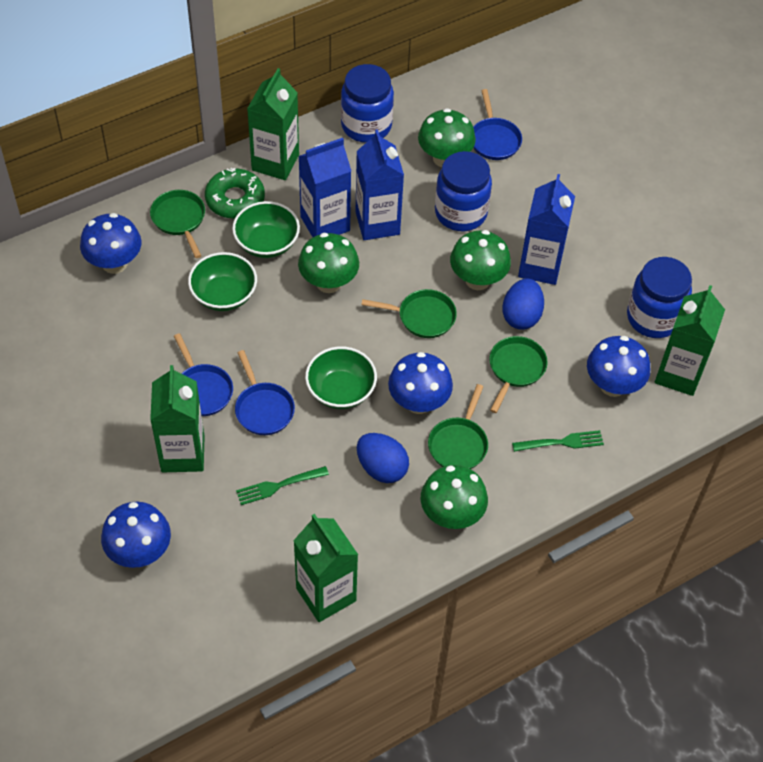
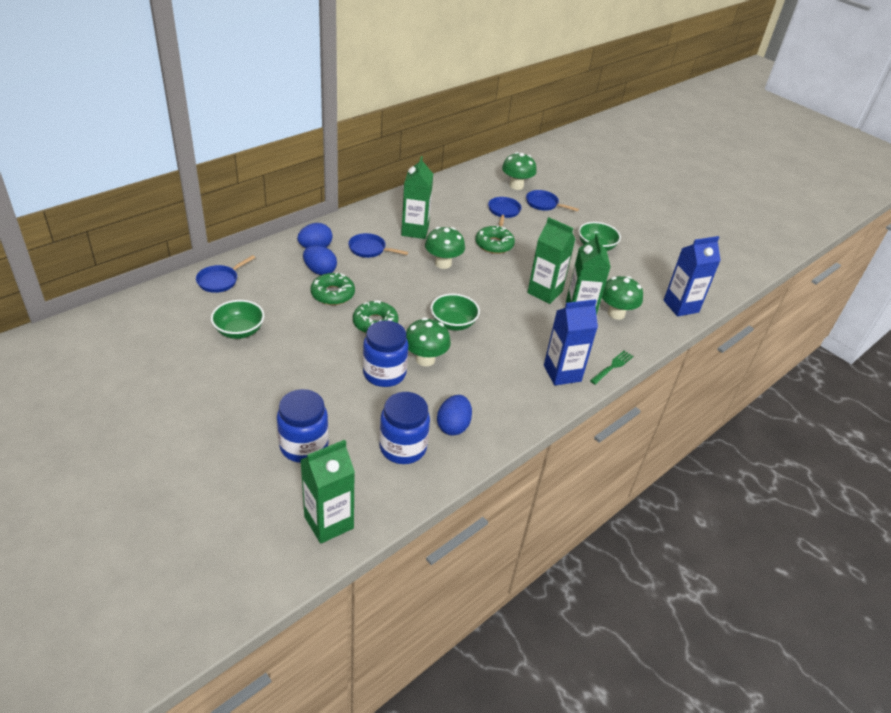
blue carton: [298,138,351,237] [355,129,404,240] [518,174,575,285] = 3 -> [544,299,598,385] [663,236,721,317] = 2
blue egg: [357,433,409,483] [502,278,544,330] = 2 -> [297,223,332,248] [303,245,337,275] [437,395,472,436] = 3
blue mushroom: [80,213,141,274] [101,502,171,568] [388,352,453,414] [587,336,650,397] = 4 -> none = 0
blue pan: [174,333,233,416] [235,350,295,435] [473,89,522,160] = 3 -> [196,255,255,293] [348,233,408,258] [488,197,522,226] [526,190,579,211] = 4
green donut: [205,168,265,219] = 1 -> [311,272,355,305] [353,300,398,333] [475,226,515,254] = 3
green fork: [236,466,329,505] [512,430,604,452] = 2 -> [590,350,634,385] = 1
green pan: [150,190,205,258] [361,289,457,338] [428,384,488,469] [489,336,548,413] = 4 -> none = 0

